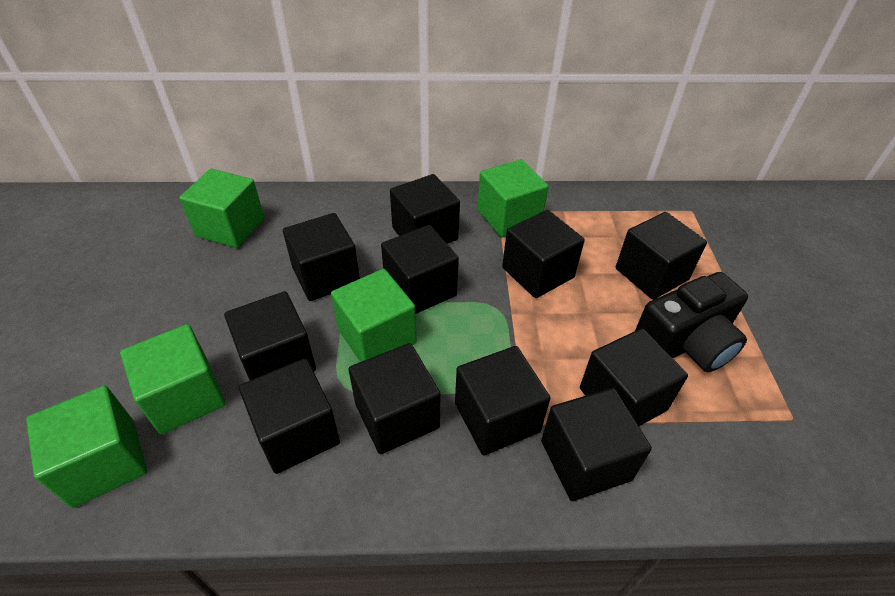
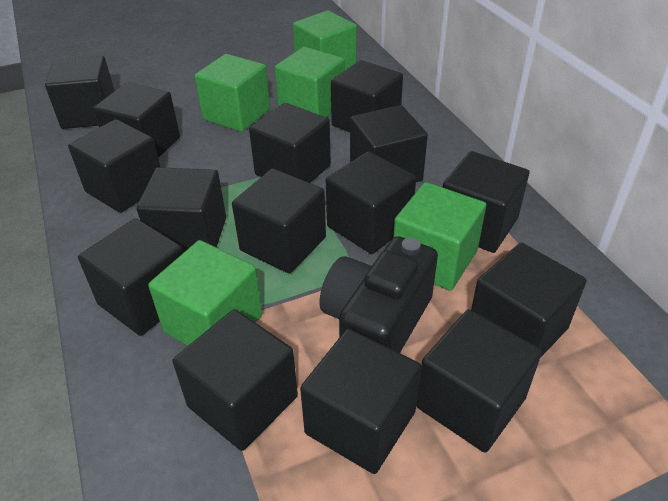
black cube: [224,291,316,380] [239,358,340,474] [283,213,360,301] [349,343,441,454] [381,225,459,314] [390,174,460,244] [455,346,550,456] [502,210,585,298] [541,388,652,501] [580,328,688,426] [616,212,707,300] = 11 -> [45,56,115,129] [68,119,160,213] [78,218,183,336] [93,82,180,158] [137,167,226,253] [173,309,298,451] [232,168,326,274] [249,103,331,183] [300,329,421,474] [326,151,416,254] [331,60,403,132] [350,105,428,182] [416,310,542,453] [443,151,529,253] [471,243,587,358] = 15

